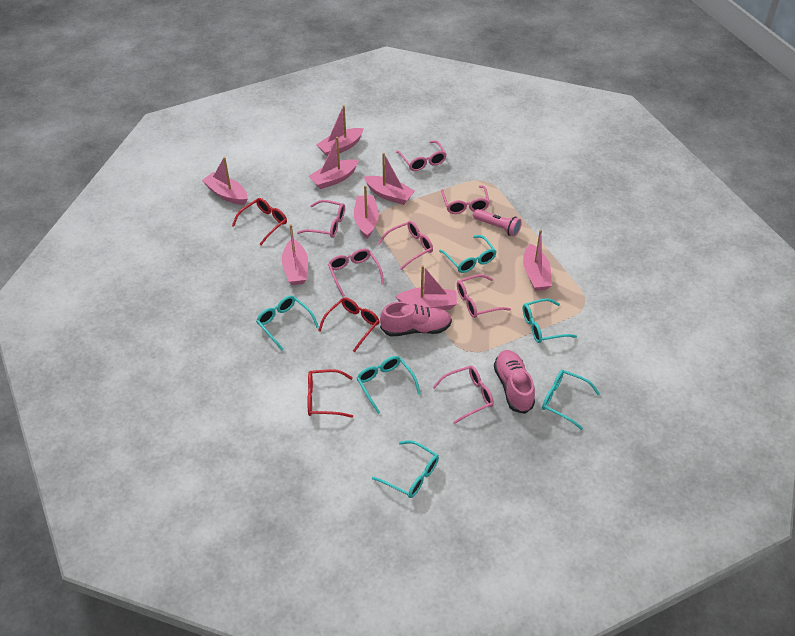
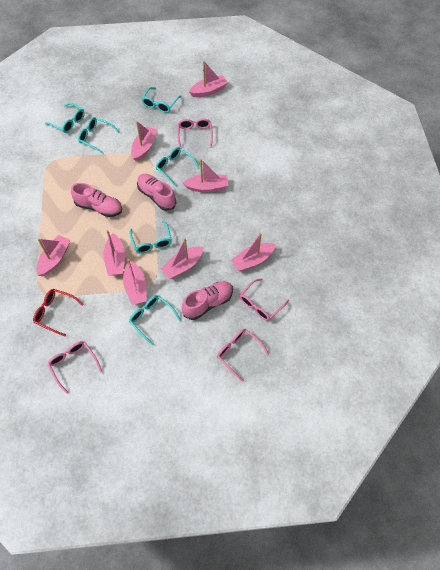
pink flashlight: [473,209,522,237] = 1 -> none = 0
pink glasses: [297,200,345,238] [328,249,384,297] [378,221,433,270] [396,140,447,171] [433,366,494,424] [441,185,490,214] [457,274,511,318] = 7 -> [47,341,102,394] [177,118,213,149] [217,329,269,382] [240,278,289,321] = 4
pink shoe: [380,302,452,337] [494,350,535,414] = 2 -> [71,183,122,217] [137,174,176,211] [182,281,233,320] = 3
red glasses: [232,198,287,246] [307,369,353,418] [318,297,379,352] = 3 -> [33,289,84,336] = 1

